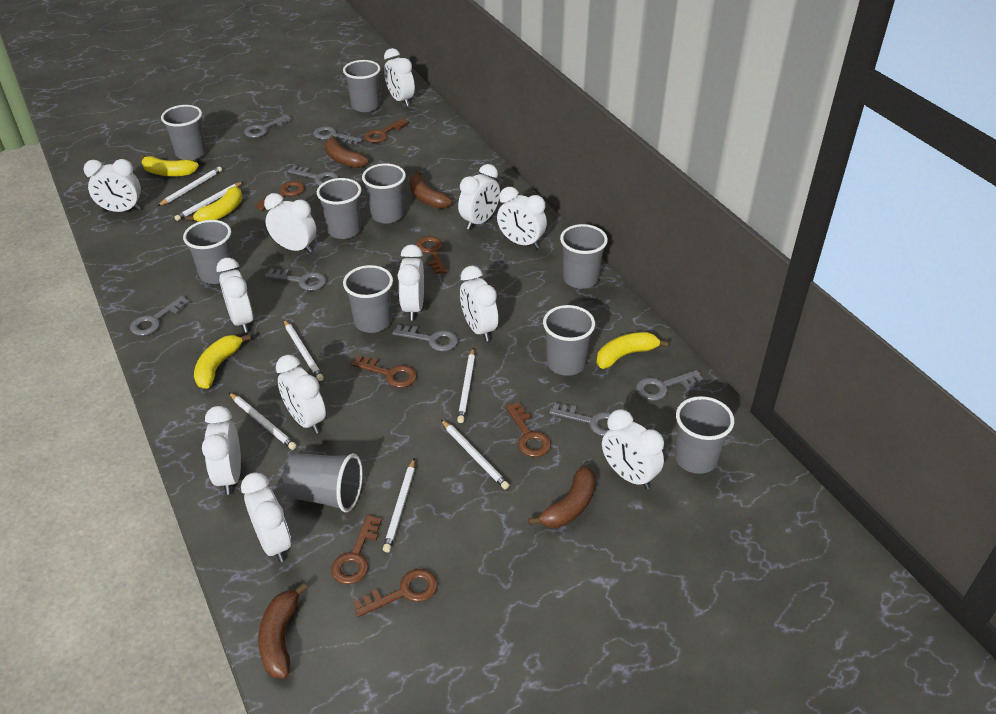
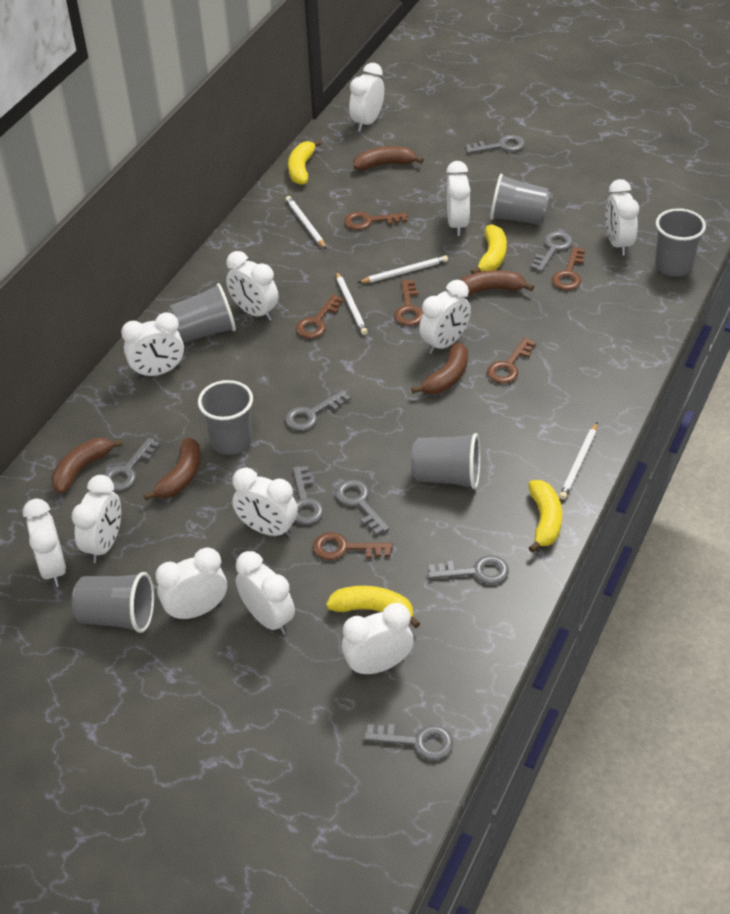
brown banana: [258,583,307,678] [325,135,368,168] [409,171,452,209] [528,465,595,528] = 4 -> [51,438,123,494] [144,438,201,500] [353,146,424,171] [411,342,468,394] [460,270,534,296] = 5
brown key: [255,181,305,211] [331,515,382,584] [351,355,417,388] [353,569,438,617] [364,118,408,143] [416,236,447,274] [506,402,551,457] = 7 -> [296,294,344,339] [313,532,393,560] [344,212,408,230] [394,280,423,326] [487,337,536,384] [552,247,585,290] = 6
grey cup: [161,105,206,160] [183,220,235,284] [282,453,363,512] [317,178,361,239] [343,60,381,112] [343,265,393,333] [362,163,406,224] [543,305,595,376] [560,224,608,289] [675,396,734,474] = 10 -> [72,572,154,633] [168,283,236,343] [198,380,253,455] [411,433,480,489] [490,173,550,225] [655,208,706,277] = 6
white pencil: [158,167,222,206] [174,182,243,221] [229,393,297,450] [284,320,324,381] [383,458,415,552] [441,419,509,490] [457,348,475,423] = 7 -> [286,196,326,249] [336,271,368,335] [358,255,448,283] [559,423,597,500] = 4

